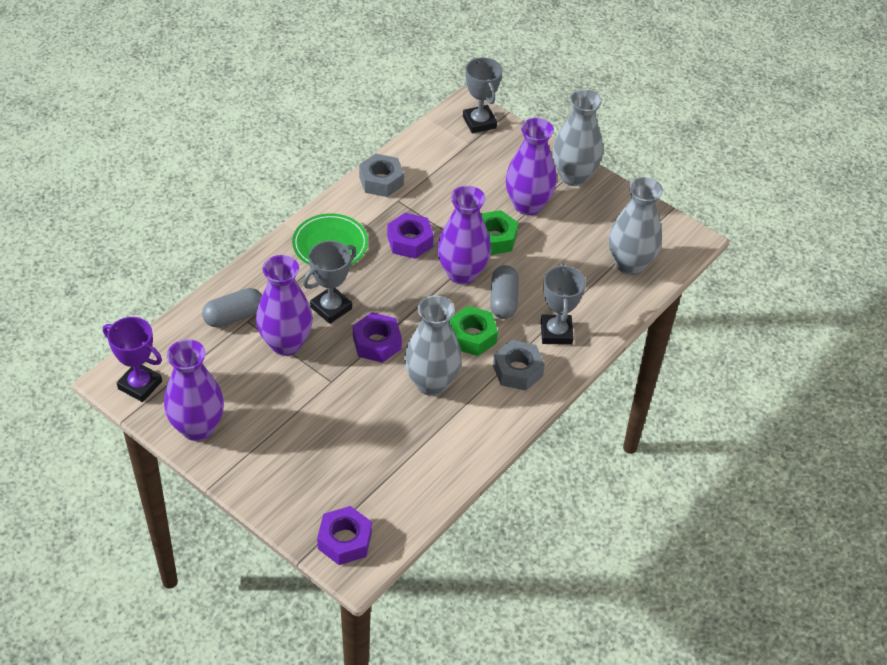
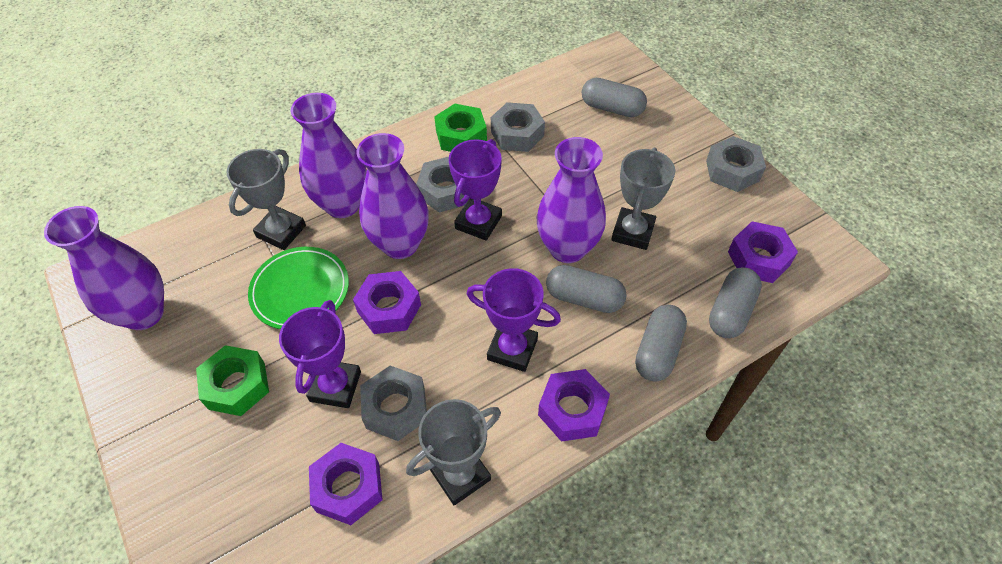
grey capsule: [202,288,262,327] [490,265,519,319] = 2 -> [546,265,627,313] [582,78,647,117] [635,305,687,382] [709,267,762,338] = 4
grey nut: [359,154,404,197] [493,340,545,391] = 2 -> [360,366,427,441] [416,157,467,212] [491,102,545,152] [706,136,766,192] = 4
grey vase: [404,295,462,396] [553,89,603,186] [609,177,663,275] = 3 -> none = 0
purple nut: [317,506,372,565] [353,312,402,363] [387,213,434,259] = 3 -> [309,443,383,525] [353,271,421,334] [538,369,610,442] [728,221,798,283] = 4
purple trophy: [103,317,162,402] = 1 -> [279,300,361,408] [449,139,502,241] [467,268,561,372] = 3

